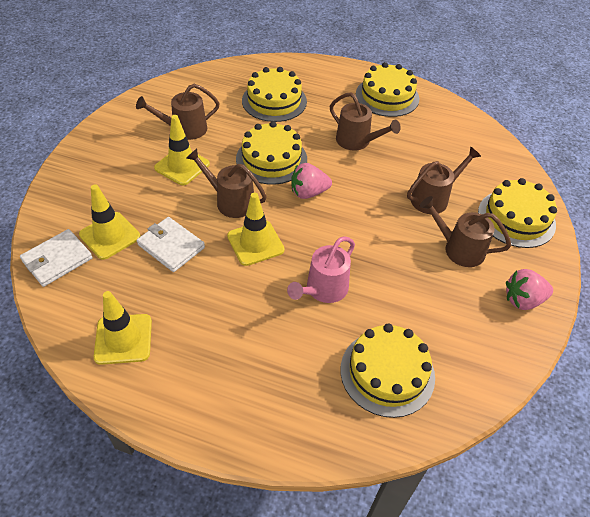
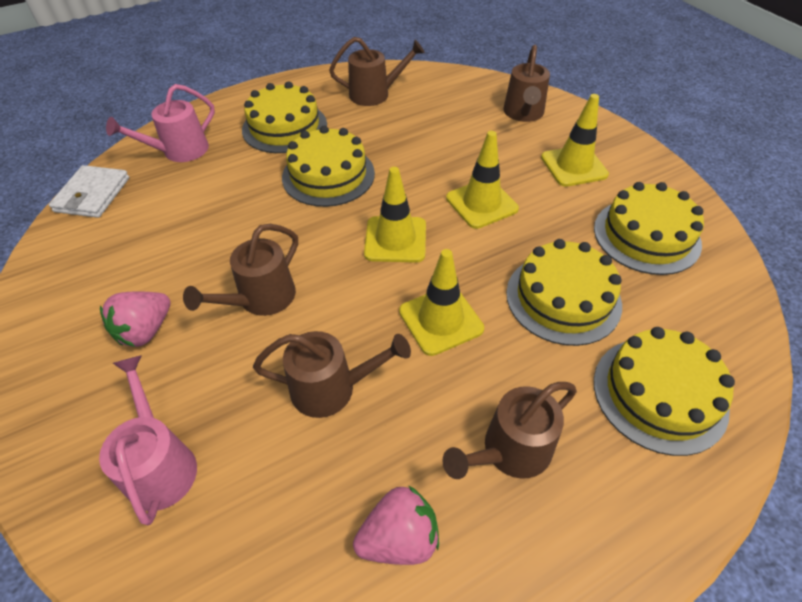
pink watering can: [287,236,355,303] = 1 -> [99,355,197,525] [106,84,215,162] = 2
white wallet: [20,229,93,287] [137,217,205,272] = 2 -> [49,165,129,218] = 1

